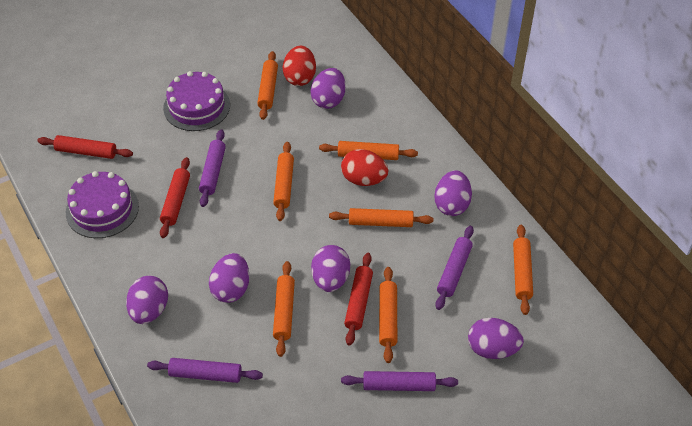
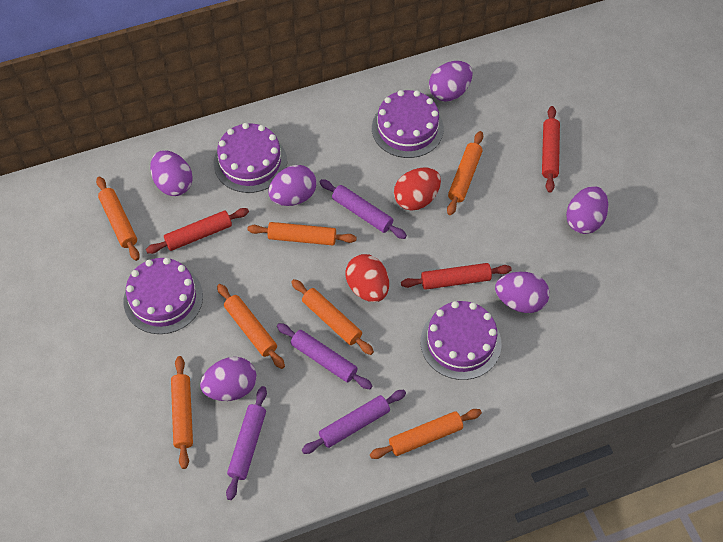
purple cake: [66,171,139,238] [163,71,230,131] = 2 -> [124,258,203,334] [214,123,287,193] [372,90,444,158] [421,301,502,380] = 4

